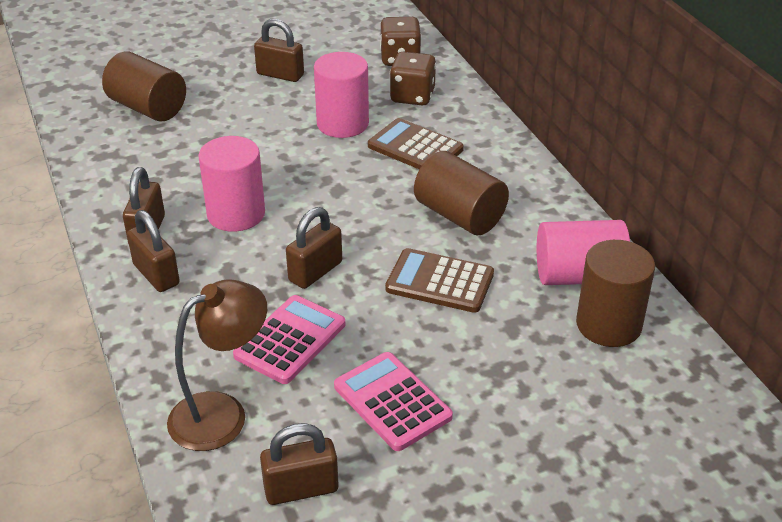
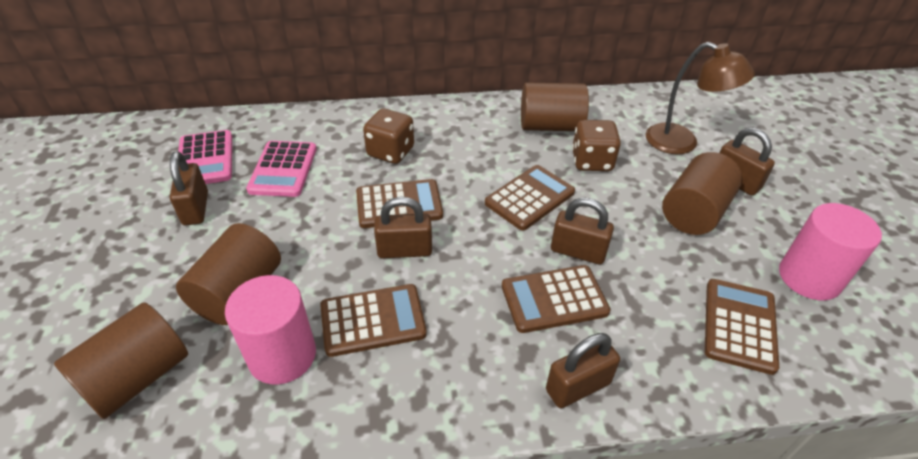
brown calculator: [368,118,464,170] [385,248,494,313] = 2 -> [320,284,427,357] [356,179,443,228] [485,165,575,231] [502,265,611,333] [705,279,779,375] = 5
brown cylinder: [102,51,186,121] [414,151,509,235] [576,240,655,347] = 3 -> [54,302,188,419] [176,223,281,325] [521,82,589,131] [662,152,743,235] = 4
pink cylinder: [198,136,265,232] [314,52,369,138] [537,220,630,285] = 3 -> [225,275,316,385] [779,203,882,300] = 2

